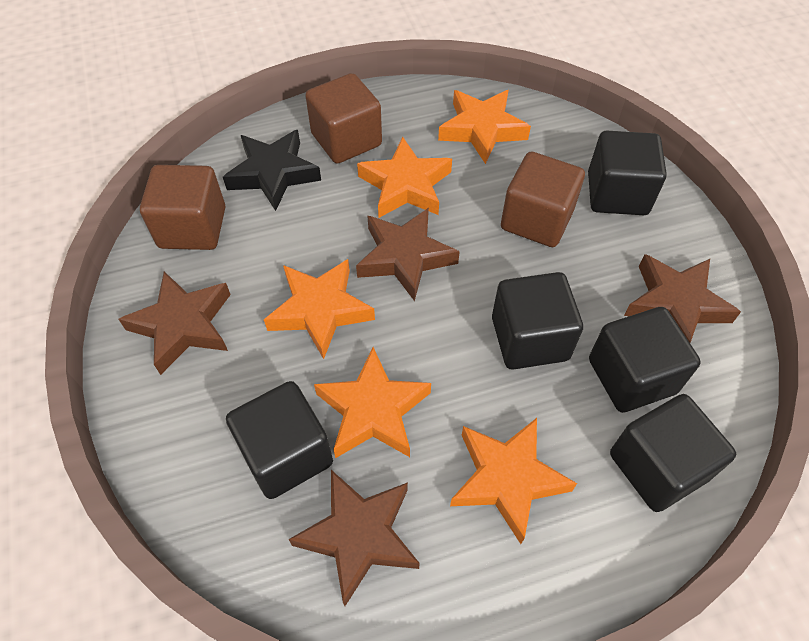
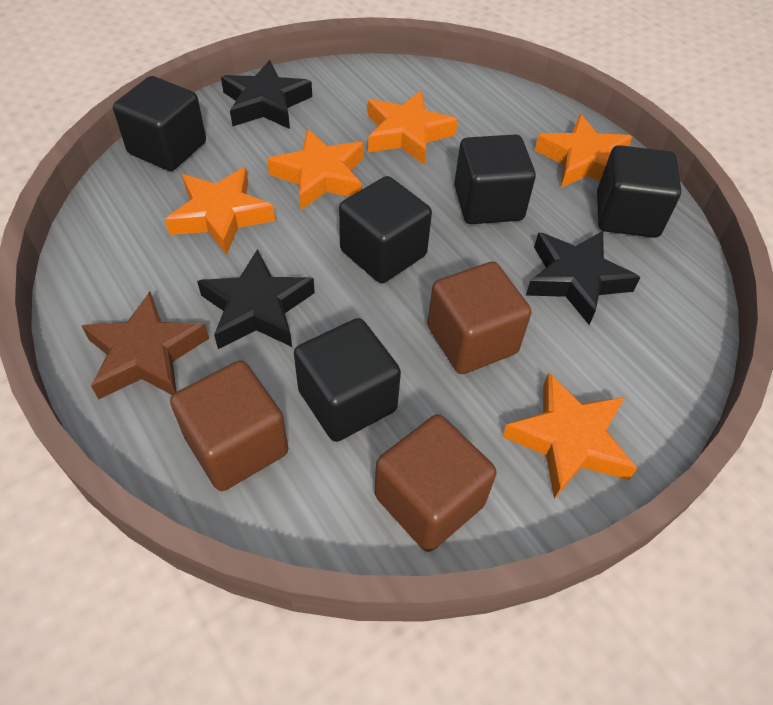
black star: [223,130,321,211] = 1 -> [197,249,315,349] [221,60,312,129] [526,231,640,325] = 3
brown star: [119,271,231,375] [288,470,420,606] [356,208,460,301] [624,254,741,343] = 4 -> [82,292,209,399] = 1

